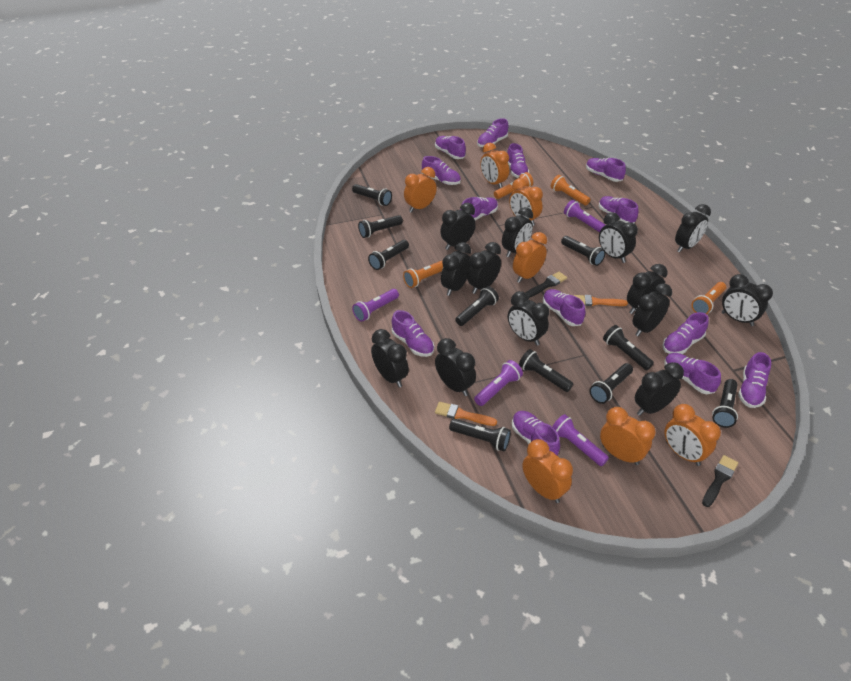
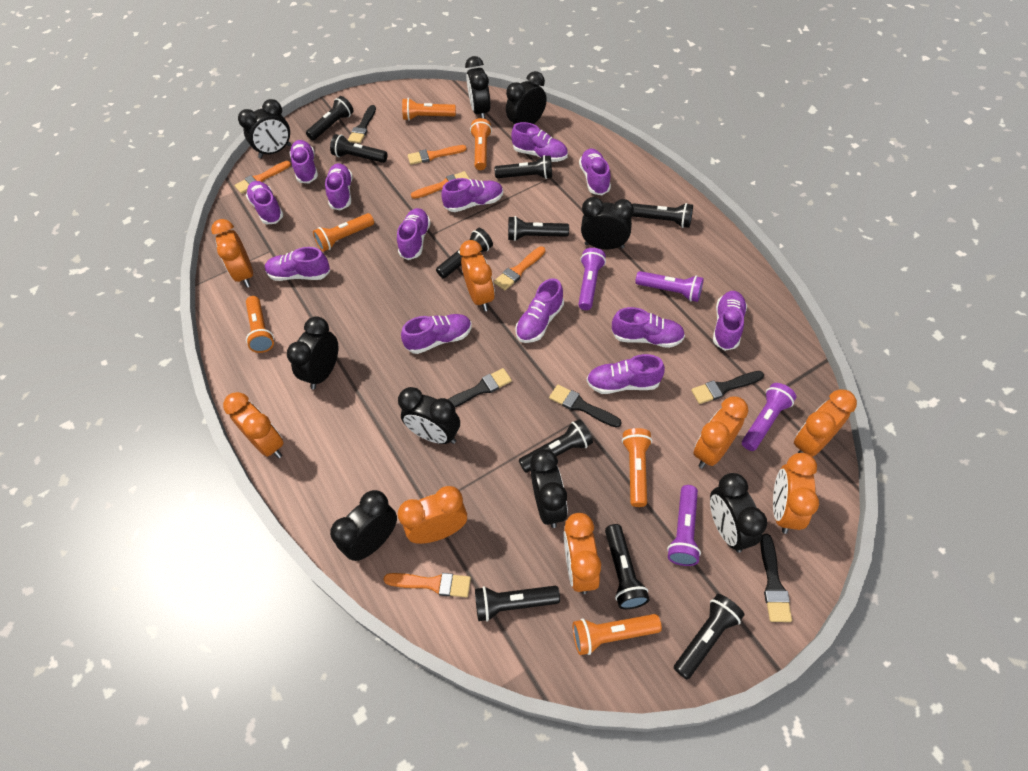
black brush: [526,272,567,298] [702,455,738,507] = 2 -> [348,105,376,143] [448,368,512,407] [549,385,621,428] [691,371,764,404] [760,534,792,622] = 5
black clock: [371,329,409,388] [435,338,476,396] [440,203,476,250] [441,242,471,296] [467,242,501,294] [502,207,533,257] [508,291,549,346] [599,212,638,263] [627,264,667,314] [633,283,672,336] [635,362,684,416] [675,204,711,253] [722,274,773,326] = 13 -> [238,99,291,158] [287,316,338,390] [330,490,397,561] [398,387,460,444] [465,56,491,119] [506,71,547,124] [530,449,568,528] [581,197,634,249] [710,473,767,553] = 9
orange brush: [435,402,497,426] [574,295,628,306] = 2 -> [234,161,291,194] [383,573,471,597] [408,145,466,165] [411,171,470,199] [494,246,545,290] = 5
orange clock: [404,167,437,213] [480,143,509,188] [509,178,543,226] [513,232,547,283] [522,439,573,503] [600,407,656,465] [665,404,721,466] = 7 -> [211,219,253,288] [223,392,284,458] [398,486,467,544] [460,240,495,311] [564,513,601,594] [694,396,749,469] [773,453,819,534] [794,389,857,457] = 8
orange flashlight: [403,260,443,288] [494,172,533,199] [551,175,590,205] [691,282,726,314] = 4 -> [246,296,274,353] [313,213,374,252] [402,98,456,121] [470,118,492,170] [573,614,662,655] [622,428,652,507] = 6

